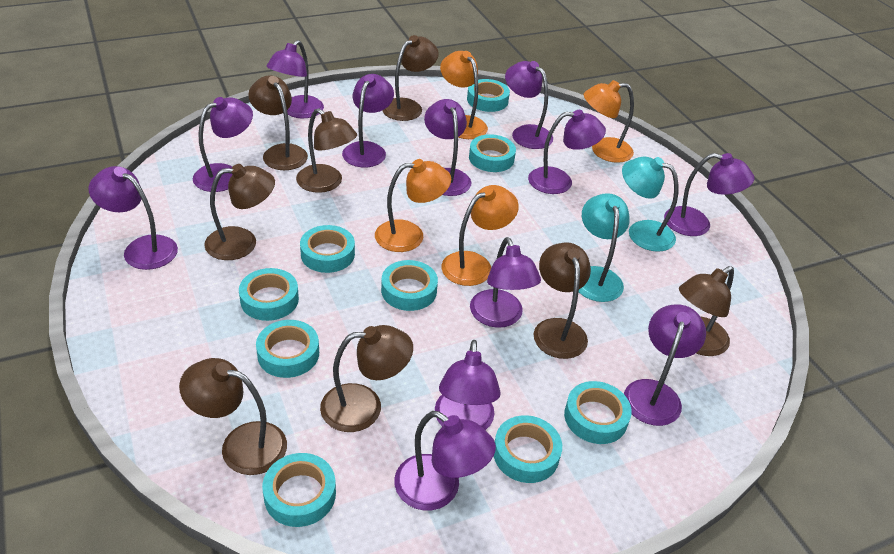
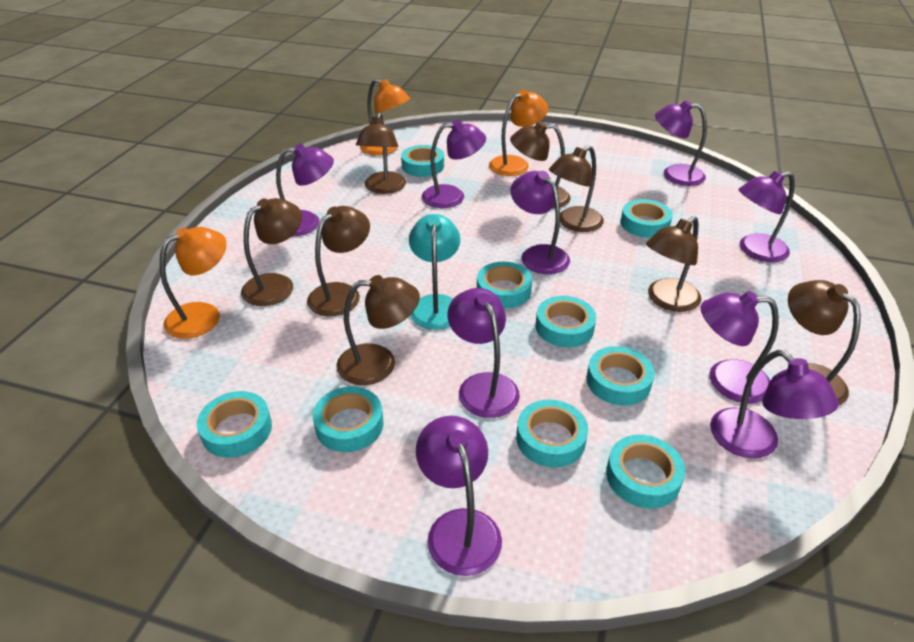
orange lamp: [375,159,451,252] [440,51,488,139] [441,185,519,286] [584,80,634,163] = 4 -> [160,227,227,339] [360,79,410,156] [489,90,548,176] = 3
purple lamp: [89,166,178,270] [193,97,253,192] [266,40,324,118] [342,74,394,167] [394,411,496,511] [424,99,471,196] [435,340,501,430] [470,237,541,328] [505,61,553,149] [528,110,606,194] [624,304,706,426] [664,153,754,236] = 12 -> [276,144,334,236] [416,416,502,576] [422,120,486,208] [447,288,520,418] [510,171,570,274] [655,100,707,186] [701,291,779,403] [710,350,839,459] [739,171,795,262] = 9
turquoise lamp: [579,193,630,302] [622,156,678,252] = 2 -> [409,214,460,330] = 1

